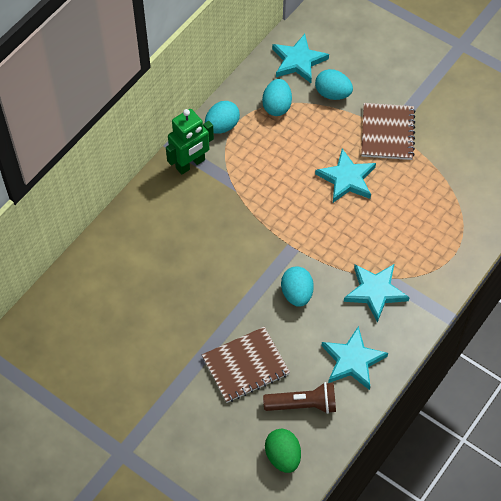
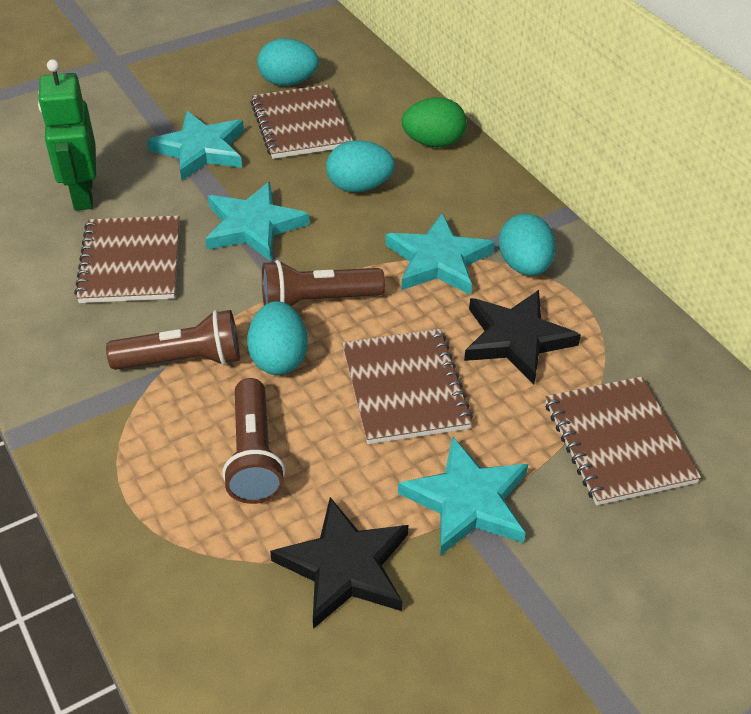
black star: none = 0 -> [270,497,408,629] [464,290,581,385] = 2
brown flashlight: [263,382,336,414] = 1 -> [106,310,240,370] [222,378,285,504] [262,260,385,306] = 3
brown notebook: [202,327,290,403] [361,103,416,160] = 2 -> [74,215,180,303] [250,85,353,159] [342,329,473,444] [545,376,701,505] = 4

